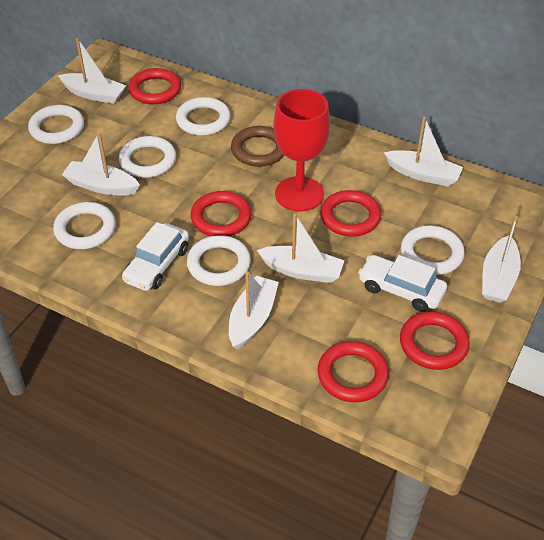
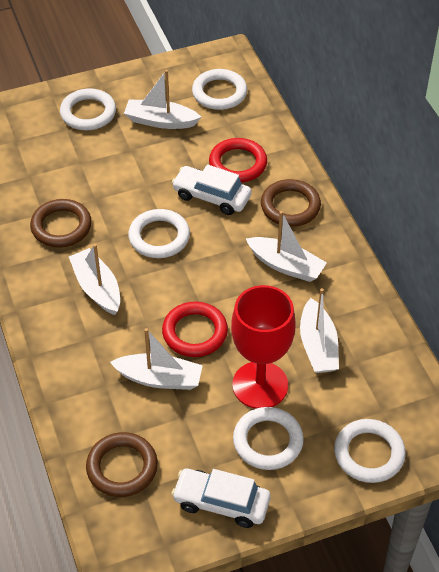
brown ring: [231,126,284,167] = 1 -> [30,199,92,248] [86,432,158,497] [261,179,321,227] = 3
red ring: [128,68,181,104] [191,191,252,236] [317,341,389,403] [320,190,381,237] [400,311,470,370] = 5 -> [162,302,228,357] [209,138,267,183] = 2
white boat: [58,38,126,104] [62,132,140,196] [229,271,279,350] [257,213,344,283] [384,117,463,187] [482,216,521,303] = 6 -> [69,244,120,315] [110,328,203,390] [124,70,201,129] [246,211,327,282] [300,288,339,373] = 5
white ring: [28,105,84,144] [53,202,116,249] [119,136,176,178] [176,97,231,136] [187,235,251,286] [401,225,465,275] = 6 -> [60,88,116,130] [128,209,190,258] [192,69,247,110] [233,407,304,470] [334,419,406,483] = 5

